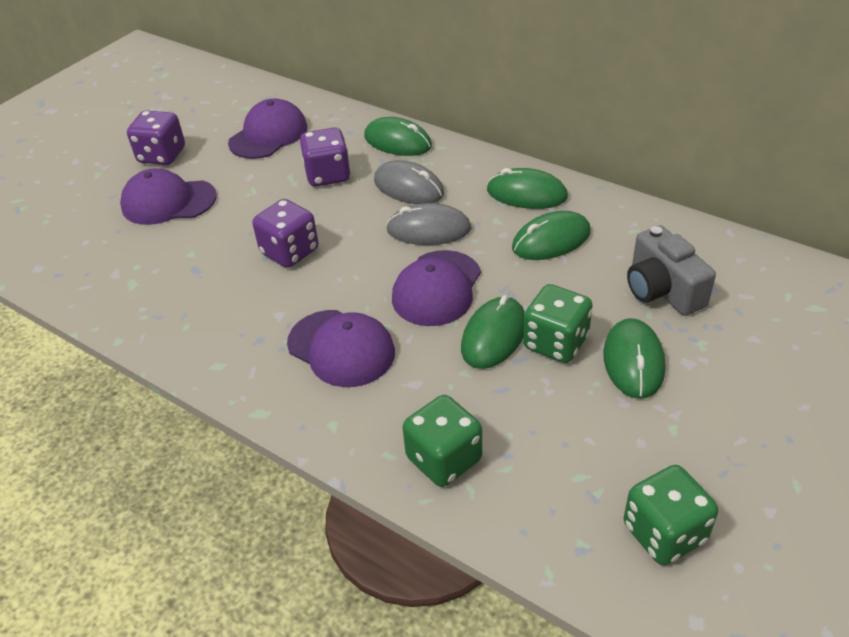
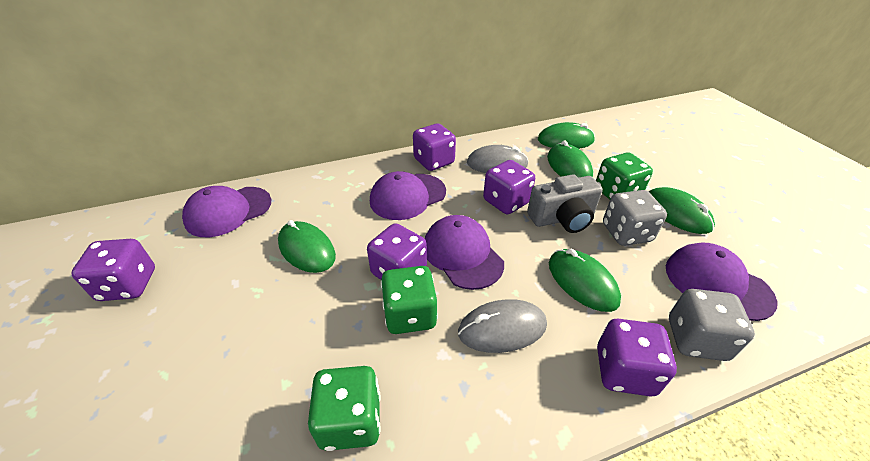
grey dice: none = 0 -> [603,190,667,246] [669,289,755,361] = 2
purple dice: [127,110,185,165] [252,199,318,268] [300,128,351,187] = 3 -> [71,239,155,301] [367,223,427,280] [413,123,456,171] [483,160,535,214] [597,319,677,397] = 5

